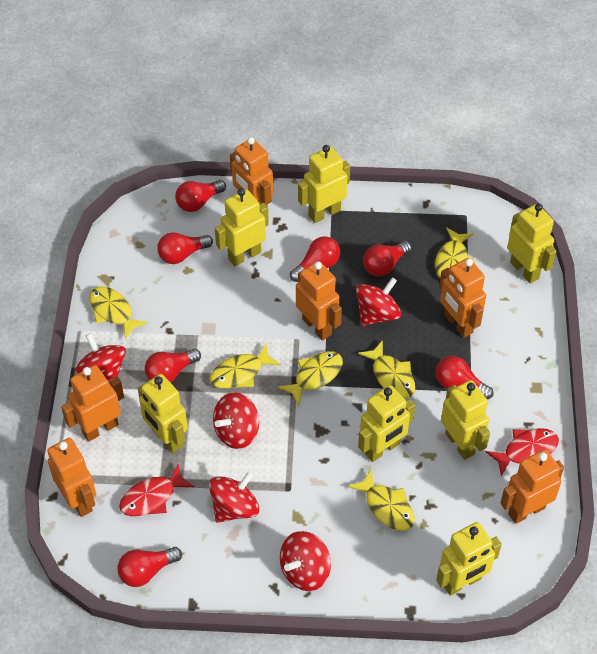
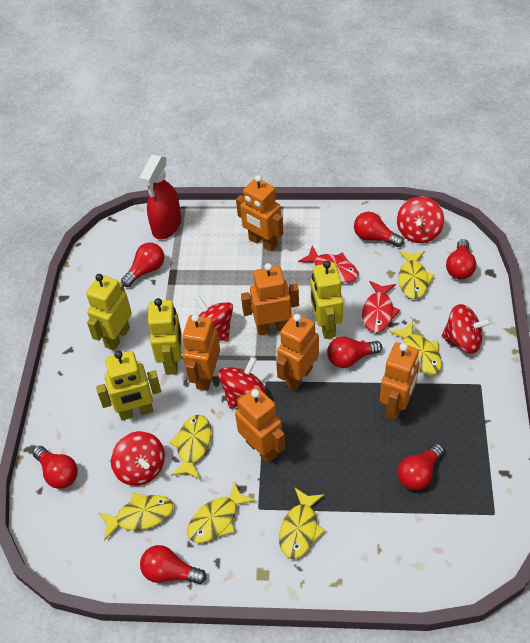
red spray bottle: none = 0 -> [139,155,181,239] = 1
yellow robot: [138,374,188,453] [215,188,269,266] [298,145,350,223] [358,385,415,462] [436,522,502,596] [441,380,490,460] [507,203,556,284] = 7 -> [86,274,132,351] [96,350,161,421] [148,298,181,375] [311,261,343,339] = 4

